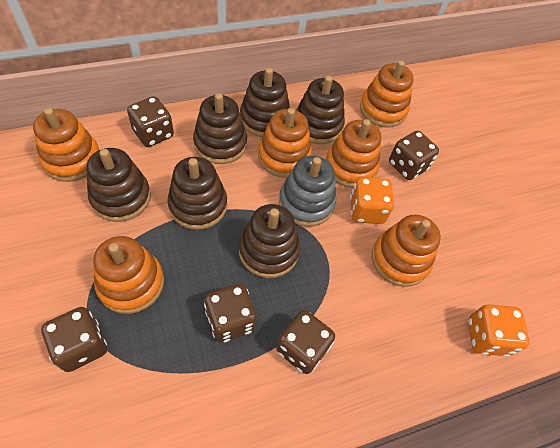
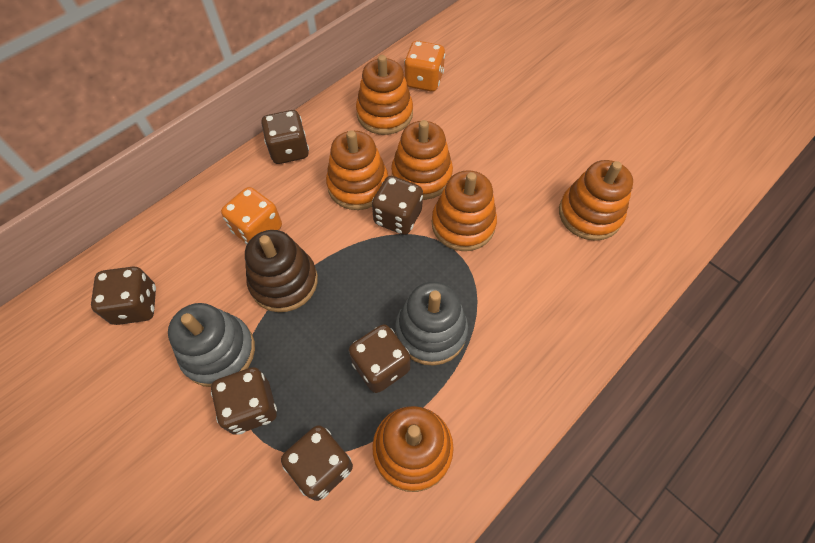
brown dice: [41,307,107,372] [127,96,174,147] [204,283,257,343] [276,310,335,374] [389,131,439,180] = 5 -> [91,267,156,325] [211,367,277,435] [261,110,309,164] [281,425,353,501] [349,324,410,393] [372,176,423,235] = 6
brown stacking toy: [86,148,151,222] [167,157,227,230] [193,93,247,164] [239,204,300,278] [240,68,290,137] [296,76,345,144] = 6 -> [245,230,318,312] = 1
grey stacking toy: [279,156,336,227] = 1 -> [168,303,255,387] [395,282,468,366] = 2

